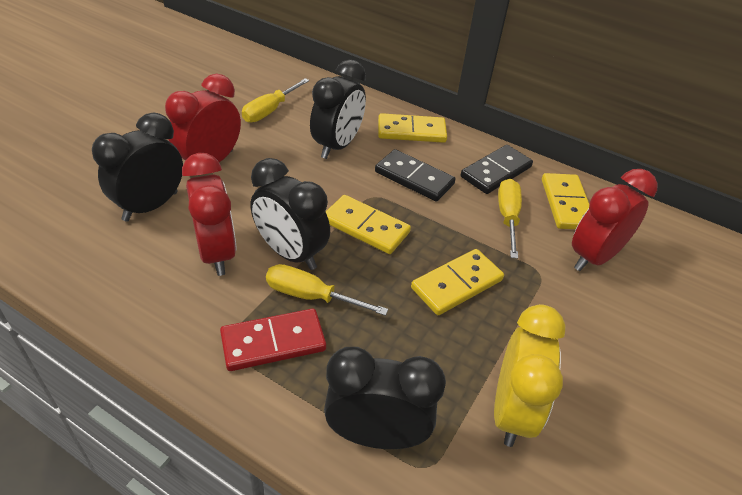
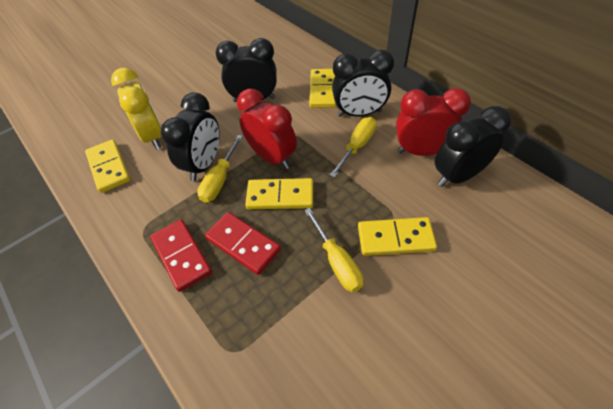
black domino: [375,149,456,201] [461,145,533,194] = 2 -> none = 0
red clock: [165,74,241,162] [182,153,237,276] [572,169,657,271] = 3 -> [237,89,297,169] [396,88,471,156] = 2
red domino: [220,309,326,371] = 1 -> [150,219,212,292] [205,212,281,275] = 2

